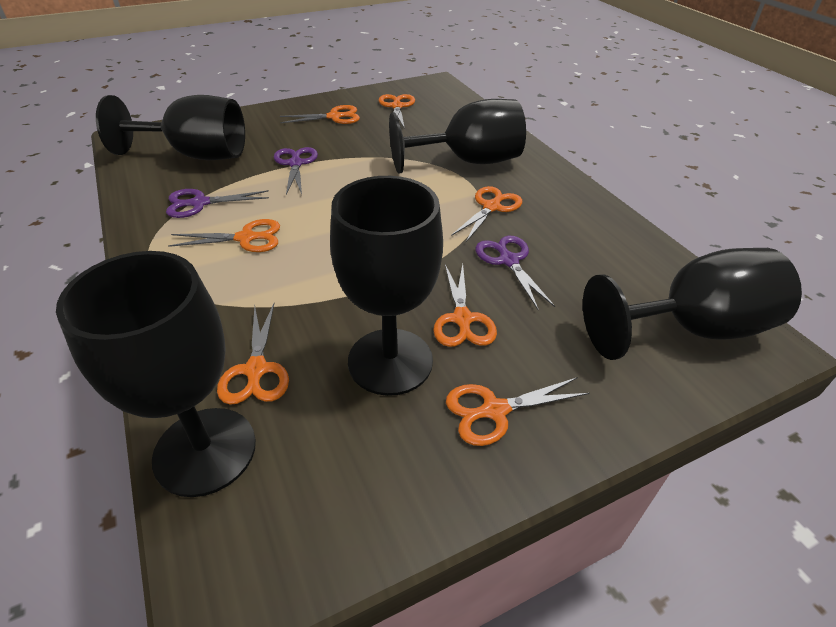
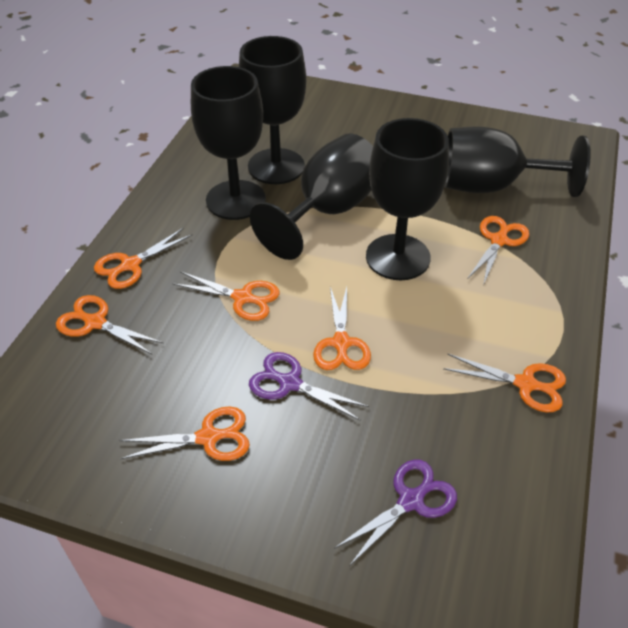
purple scissors: [166,189,269,218] [274,147,318,195] [475,236,555,310] = 3 -> [249,352,369,421] [334,459,457,566] = 2

